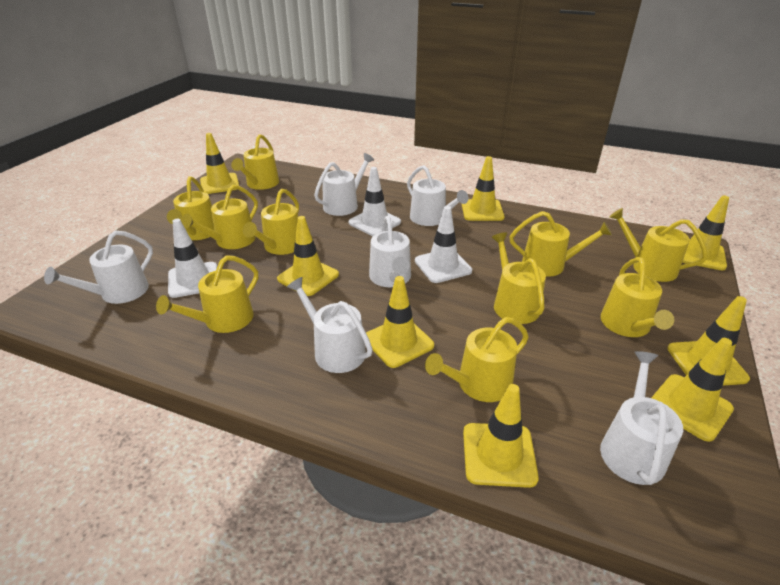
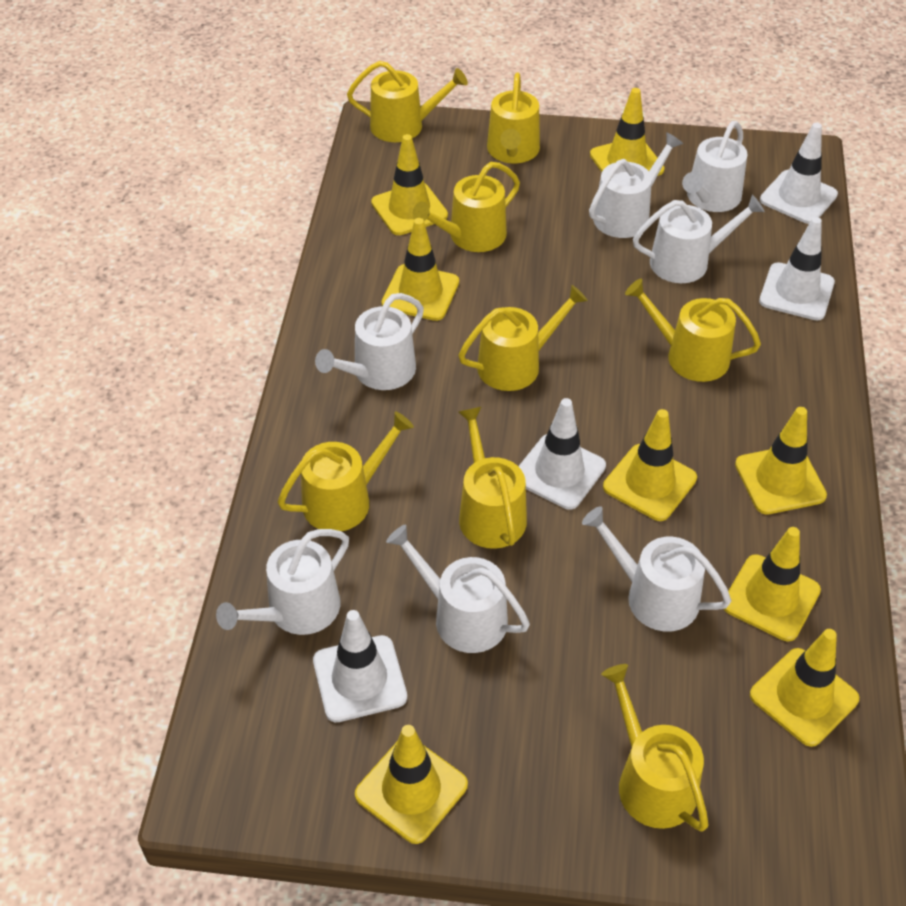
white traffic cone: [168,219,217,298] [349,167,401,236] [415,206,472,283] = 3 -> [313,610,407,722] [518,398,606,510] [759,217,835,320] [760,123,838,224] = 4
white watering can: [44,231,153,304] [287,277,373,373] [314,153,374,216] [369,216,411,287] [407,165,469,226] [600,351,683,485] = 6 -> [216,529,349,635] [315,293,424,390] [386,524,530,653] [582,506,731,631] [589,132,683,238] [633,195,765,283] [682,121,748,212] = 7
yellow watering can: [156,255,258,333] [167,176,214,240] [181,185,258,249] [231,134,279,190] [243,189,299,255] [425,317,529,402] [491,232,546,324] [510,211,612,277] [601,257,674,337] [609,208,708,282] = 10 -> [278,412,414,531] [347,61,468,142] [412,162,520,252] [458,285,588,391] [458,407,527,549] [487,73,540,163] [601,664,709,832] [625,279,761,382] = 8

